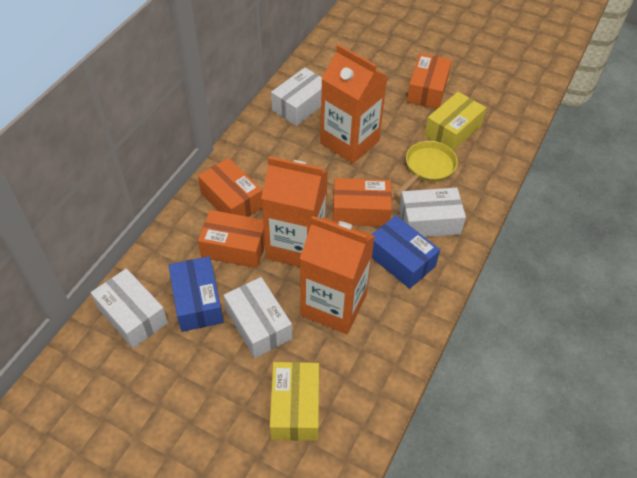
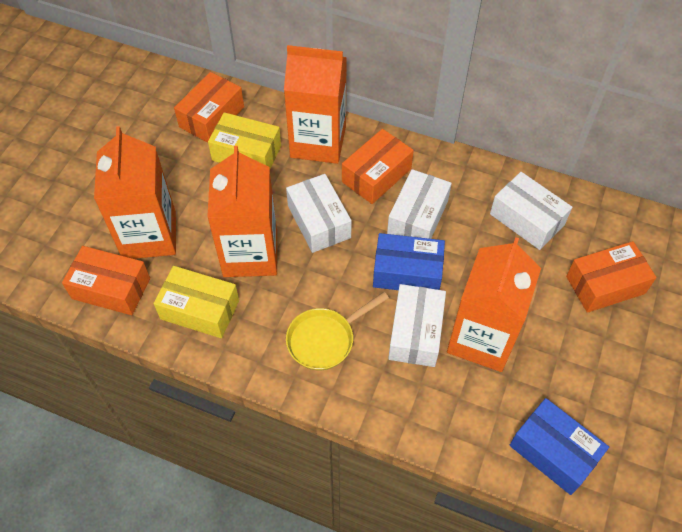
orange carton: [261,156,328,267] [300,216,375,334] [320,44,387,163] = 3 -> [94,126,176,259] [207,146,277,277] [284,45,347,164] [447,237,541,372] = 4

